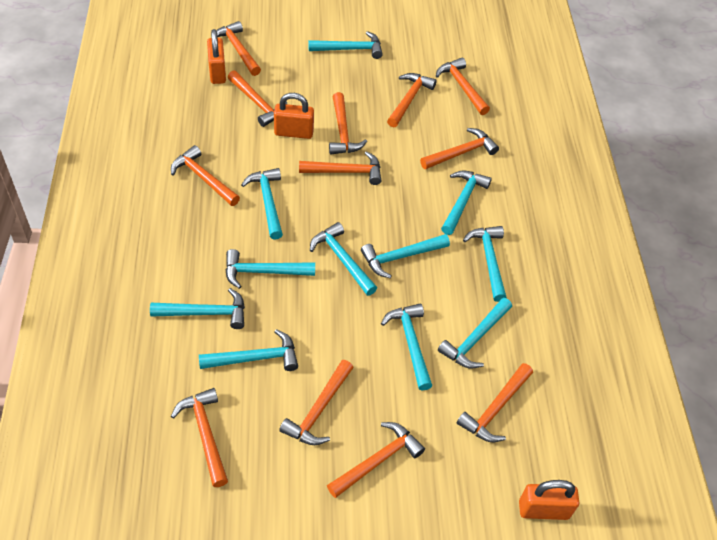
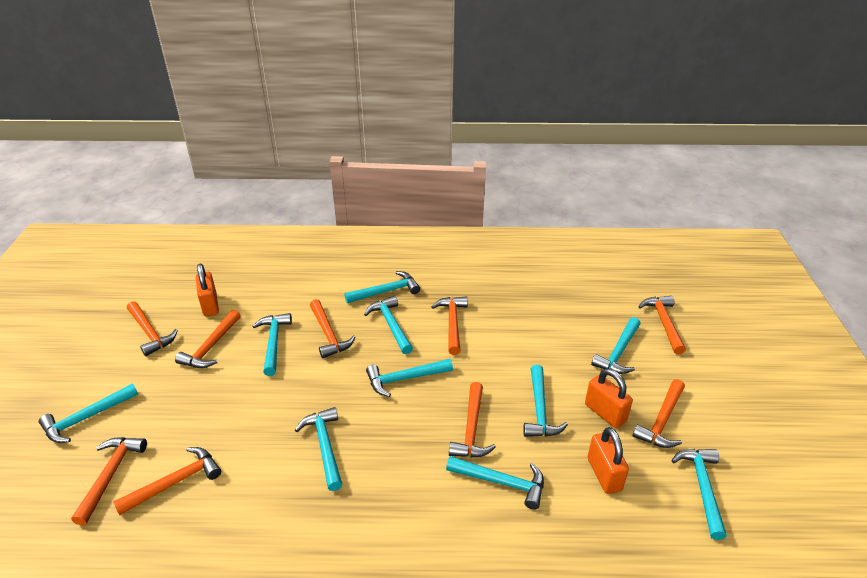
orange hammer: [171,145,240,206] [171,388,228,487] [216,21,261,76] [228,70,287,127] [279,360,354,445] [299,151,381,185] [327,422,425,498] [329,92,367,155] [387,73,437,128] [420,128,499,169] [436,58,490,115] [457,363,533,442] = 12 -> [71,437,147,526] [113,447,221,515] [127,301,178,356] [175,310,241,368] [310,299,355,358] [431,296,468,355] [449,382,496,457] [633,379,685,448] [638,296,686,354] = 9
turquoise hammer: [150,288,245,329] [199,329,298,371] [225,249,315,289] [241,168,283,240] [308,31,383,59] [310,222,377,296] [361,234,450,278] [381,303,432,391] [438,298,512,368] [441,170,492,235] [463,226,507,302] = 11 -> [39,383,138,443] [252,313,292,376] [295,407,342,491] [344,271,420,303] [364,296,413,354] [366,359,453,397] [446,456,544,510] [523,365,568,437] [591,317,640,374] [671,449,727,540] = 10

